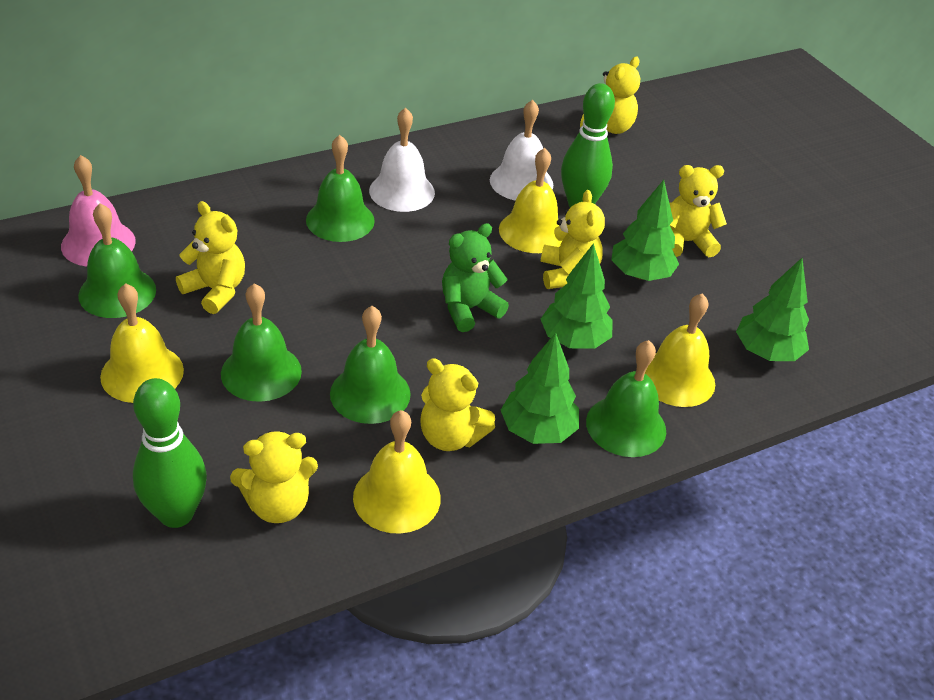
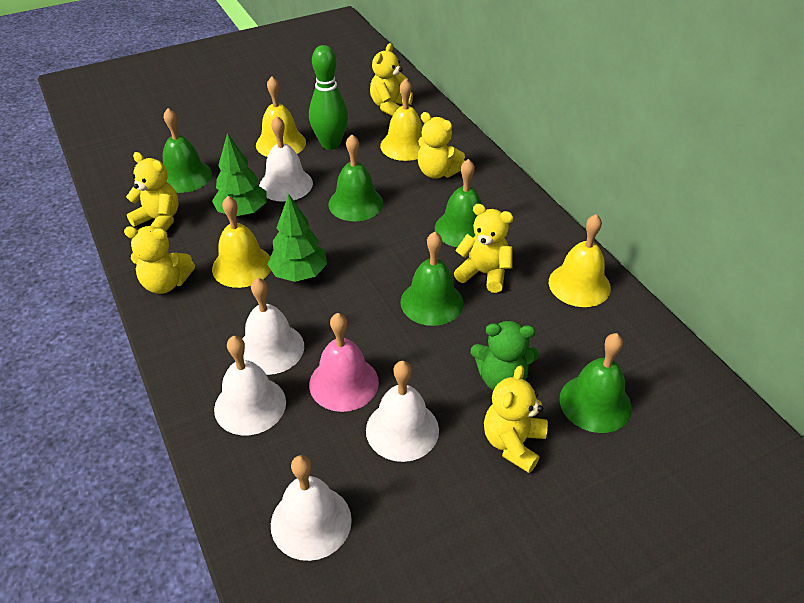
green bowling pin: [133,378,207,528] [561,83,615,208] = 2 -> [309,45,348,150] = 1
green tree: [501,333,579,444] [541,243,613,349] [611,180,679,281] [736,258,809,361] = 4 -> [212,133,266,216] [267,194,327,282] = 2
white bell: [369,107,435,212] [490,100,553,201] = 2 -> [214,336,286,435] [242,278,304,375] [259,116,313,202] [271,455,352,561] [366,361,439,462] = 5

